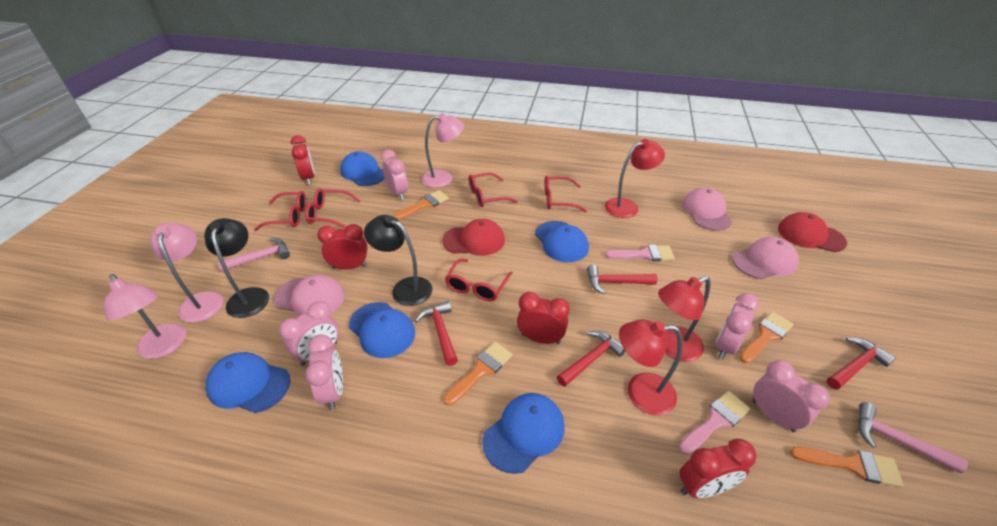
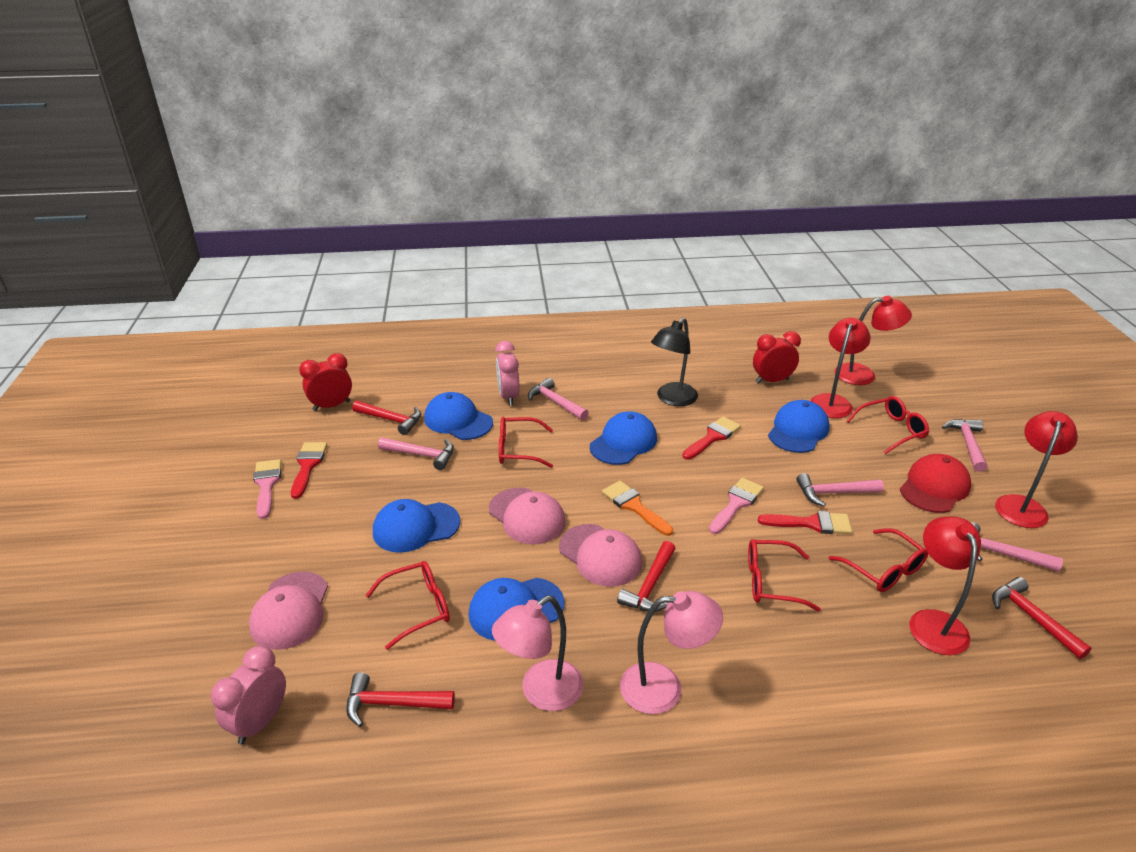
black lamp: [204,218,269,318] [364,215,432,306] = 2 -> [651,318,698,406] = 1
orange brush: [393,190,449,220] [444,342,513,405] [740,312,794,363] [790,446,904,487] = 4 -> [602,481,673,536] = 1
pink clock: [279,301,339,366] [306,334,343,410] [381,150,408,200] [716,293,759,359] [753,360,830,432] = 5 -> [211,646,286,744] [495,341,520,406] = 2
pink hammer: [218,238,290,271] [858,402,968,473] = 2 -> [378,437,454,470] [528,378,589,420] [796,473,884,506] [942,419,987,472] [971,522,1063,572] = 5
pink lamp: [104,274,186,359] [150,222,223,323] [422,113,464,188] = 3 -> [492,596,583,711] [620,591,723,714] = 2
red brush: none = 0 -> [291,442,327,499] [682,416,741,460] [758,511,852,534] = 3
red cap: [442,219,505,256] [778,212,847,252] = 2 -> [900,454,971,513] = 1
red clock: [291,135,315,185] [317,224,368,269] [517,292,570,344] [679,439,757,498] = 4 -> [299,353,352,411] [753,331,801,383] = 2
red lamp: [605,139,665,218] [619,319,683,415] [658,276,711,362] = 3 -> [810,318,871,418] [835,296,912,385] [909,516,981,655] [995,411,1078,528] = 4

